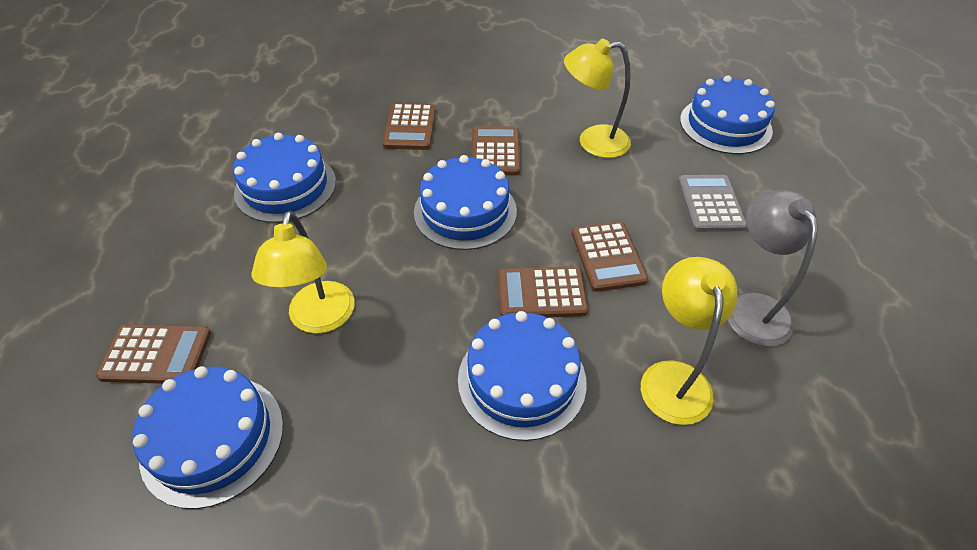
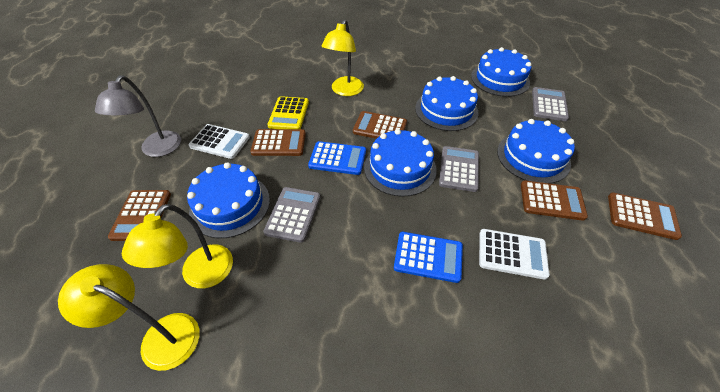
blue calculator: none = 0 -> [308,141,366,175] [394,232,463,283] = 2
grey calculator: [678,175,747,232] = 1 -> [263,187,320,243] [439,146,479,192] [532,87,569,121] = 3
white calculator: none = 0 -> [188,124,250,159] [479,229,550,280] = 2
yellow calculator: none = 0 -> [267,96,309,129] = 1

